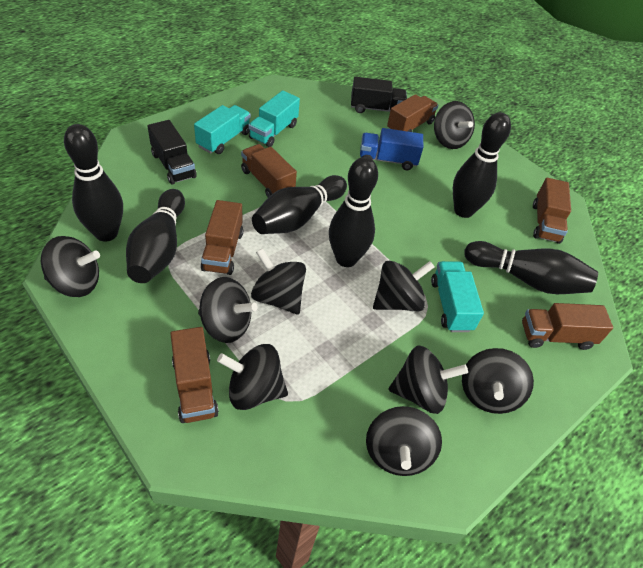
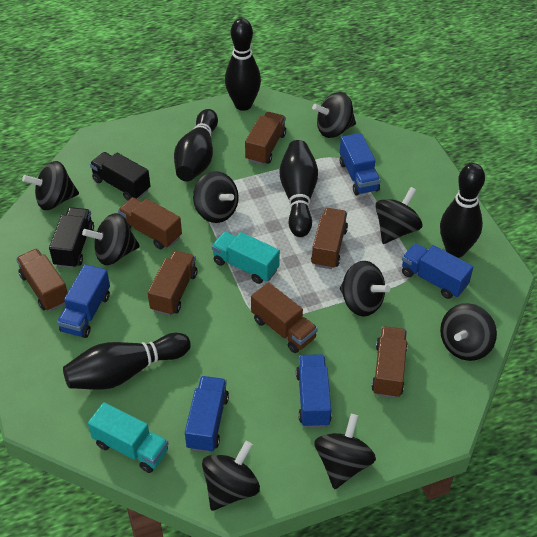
black bowling pin: [64,124,123,242] [126,189,185,283] [252,175,347,234] [329,157,378,267] [453,112,511,218] [464,241,598,294] = 6 -> [63,333,191,390] [174,109,218,181] [225,18,261,111] [279,140,318,237] [440,163,485,258] = 5
blue truck: [360,128,423,170] = 1 -> [57,264,110,338] [185,376,229,453] [296,354,332,428] [340,133,380,195] [402,243,473,299] = 5
brown truck: [170,327,219,423] [201,200,243,275] [241,144,297,197] [387,94,438,132] [522,303,613,350] [533,178,571,244] = 6 -> [16,249,68,311] [118,197,182,249] [148,251,197,316] [245,112,286,165] [251,282,318,353] [311,208,348,269] [371,326,408,398] = 7
turquoise truck: [194,105,251,154] [249,90,300,147] [431,261,484,332] = 3 -> [88,402,168,473] [212,231,280,284] = 2

